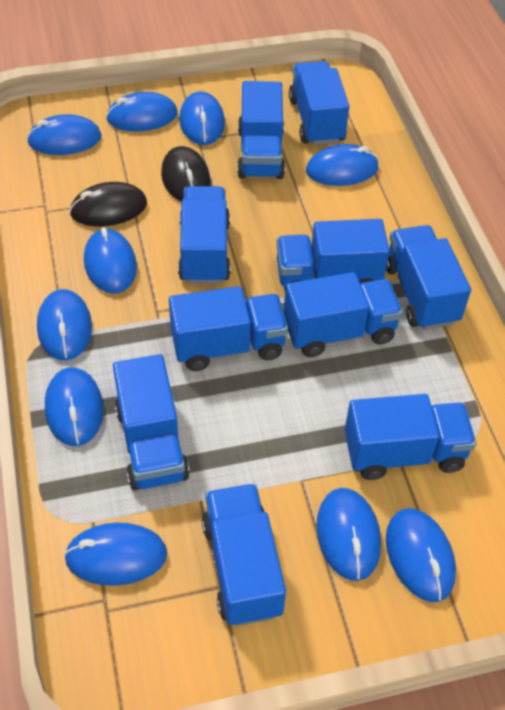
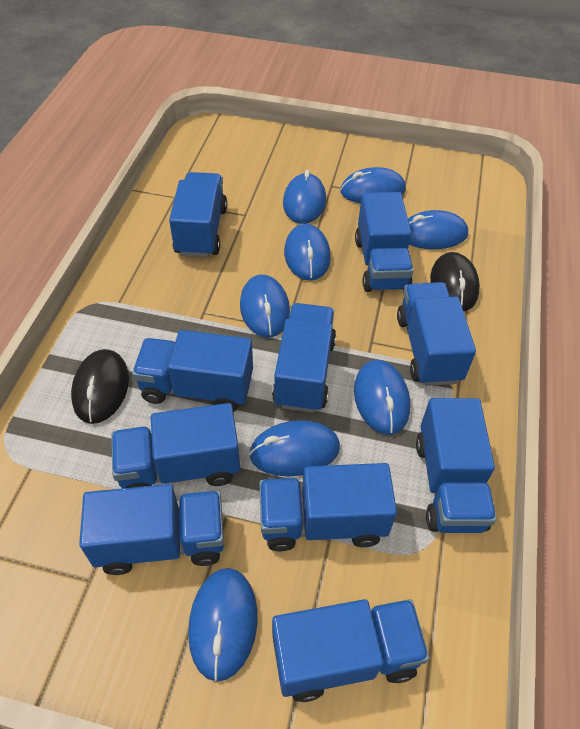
blue mouse: [27,114,102,155] [37,289,92,360] [45,367,104,446] [64,523,167,586] [84,227,137,293] [106,92,178,131] [179,91,225,145] [306,144,379,186] [316,488,381,581] [386,508,456,602] = 10 -> [188,568,257,682] [240,275,290,337] [249,420,340,477] [283,170,326,224] [284,224,331,281] [340,167,406,203] [354,360,410,435] [408,210,468,249] = 8

